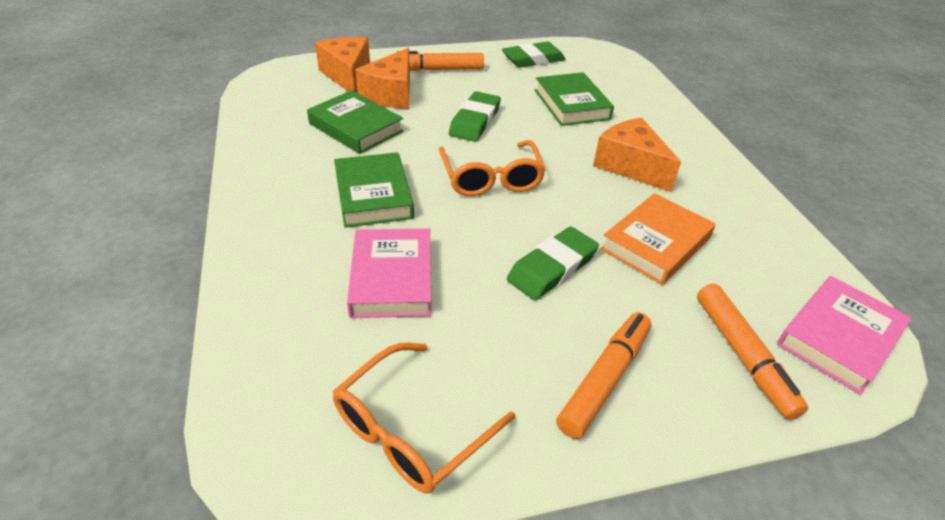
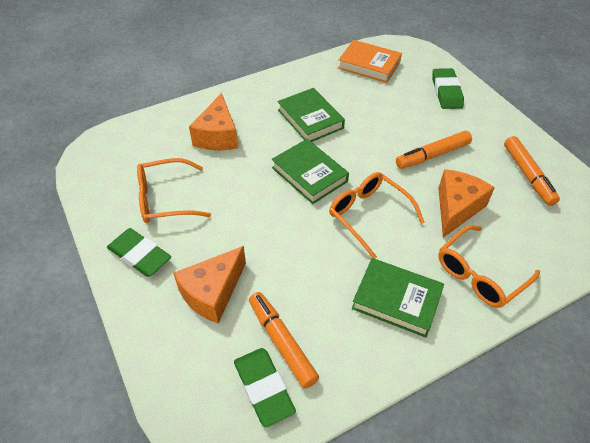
orange glasses: [333,342,515,493] [439,140,546,196] = 2 -> [137,158,211,223] [329,172,425,259] [438,225,540,308] = 3
pink book: [347,229,432,318] [777,276,912,395] = 2 -> none = 0

